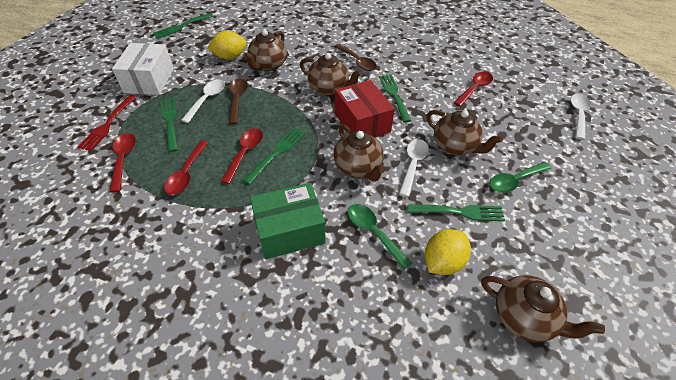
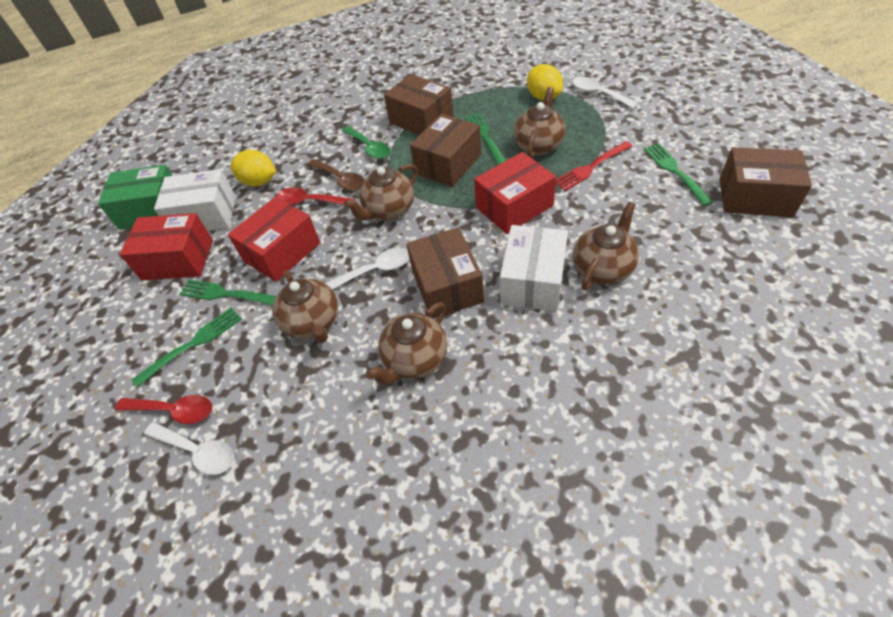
brown box: none = 0 -> [384,74,454,135] [406,227,484,319] [410,114,481,187] [720,147,812,217] = 4
brown spoon: [229,78,248,124] [334,44,377,71] = 2 -> [308,159,364,191] = 1
green fork: [153,13,214,39] [160,98,178,152] [243,128,305,185] [379,74,411,123] [407,204,505,222] = 5 -> [132,308,242,387] [179,280,276,305] [465,113,506,165] [644,143,714,206] = 4
green spoon: [348,204,412,270] [489,162,551,193] = 2 -> [342,126,390,159] = 1
red box: [335,80,395,138] = 1 -> [120,213,213,280] [228,197,320,282] [474,152,556,234] = 3
red spoon: [110,133,136,193] [164,141,208,195] [221,128,263,184] [454,72,493,107] = 4 -> [115,395,212,424] [276,188,355,205] = 2
white box: [112,43,174,95] = 1 -> [154,169,236,231] [500,225,568,311] = 2

